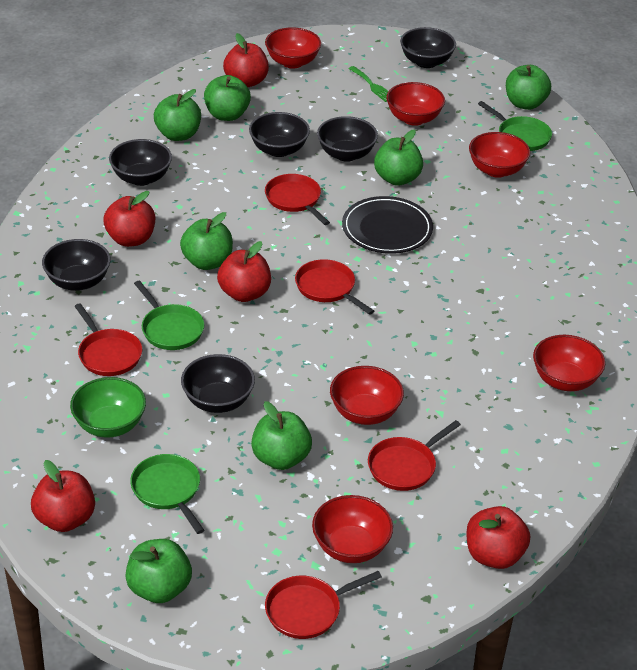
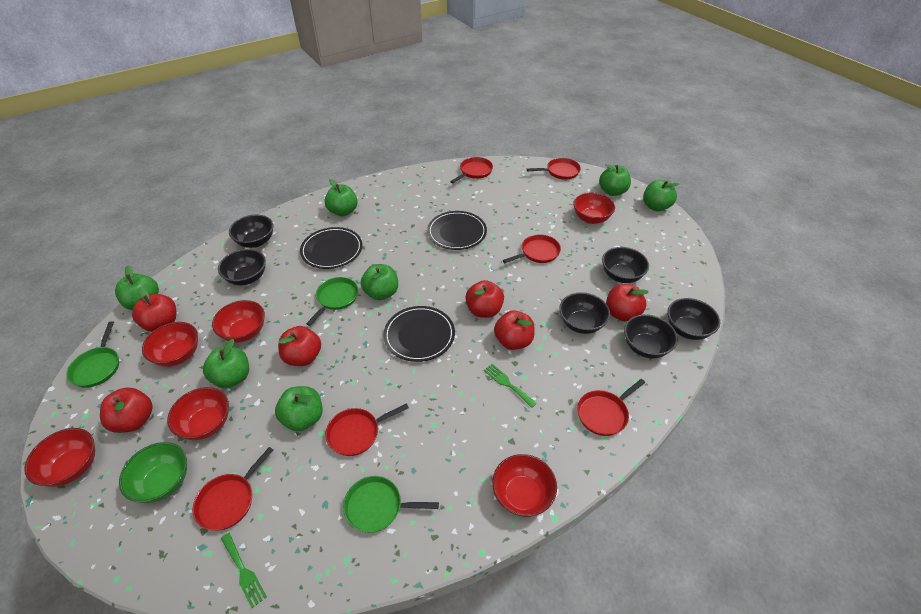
black plate: [342,196,433,254] = 1 -> [300,227,362,269] [383,306,455,362] [427,211,487,250] = 3
green fork: [349,66,388,102] = 1 -> [221,533,267,608] [484,364,537,408] = 2
red apple: [31,460,95,532] [103,191,155,247] [217,241,271,302] [223,33,269,87] [466,506,530,569] = 5 -> [100,387,152,433] [132,287,176,332] [278,326,321,366] [465,280,504,318] [494,310,535,350] [606,284,649,322] = 6
red pan: [74,303,142,376] [265,174,330,225] [265,571,382,639] [295,259,374,315] [368,420,461,491] = 5 -> [193,447,273,531] [325,403,409,456] [450,157,493,183] [503,234,561,263] [527,158,581,180] [577,379,645,436] = 6

